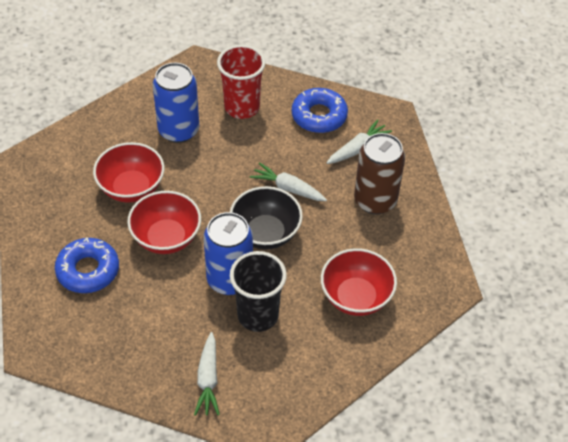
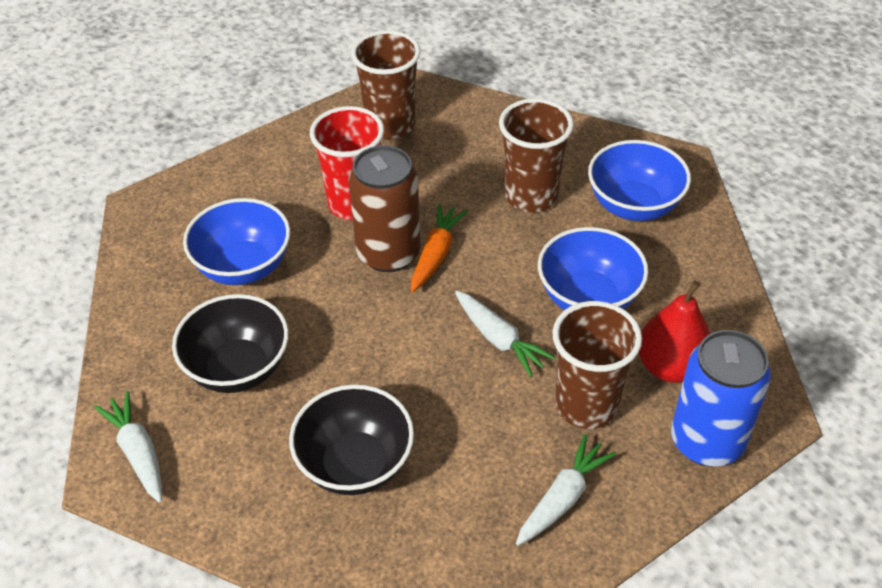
black bowl: [230,186,303,249] = 1 -> [172,294,289,393] [289,384,414,495] = 2
black cup: [230,251,287,332] = 1 -> none = 0
blue bowl: none = 0 -> [183,198,290,285] [538,227,648,310] [588,140,691,221] = 3
blue can: [153,63,199,143] [204,212,253,295] = 2 -> [671,330,771,467] = 1
blue donut: [55,238,119,293] [292,88,348,133] = 2 -> none = 0
brown cup: none = 0 -> [351,30,421,139] [499,98,574,212] [552,301,642,429] = 3
orange carrot: none = 0 -> [411,204,468,292] = 1
red bowl: [93,142,164,203] [127,191,201,254] [321,248,397,316] = 3 -> none = 0
red pear: none = 0 -> [639,281,711,383] = 1

